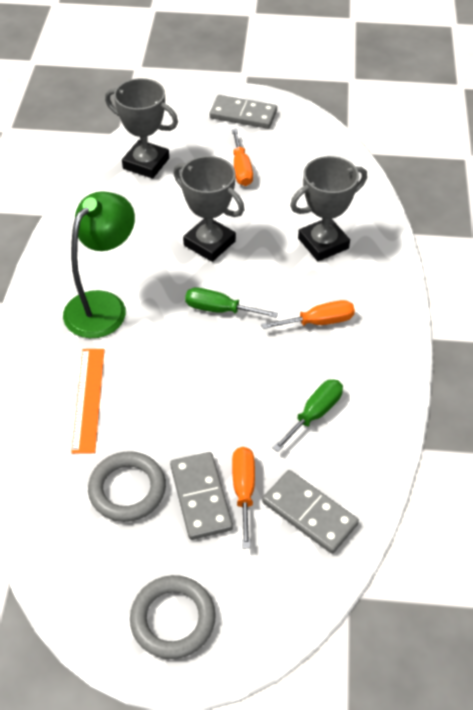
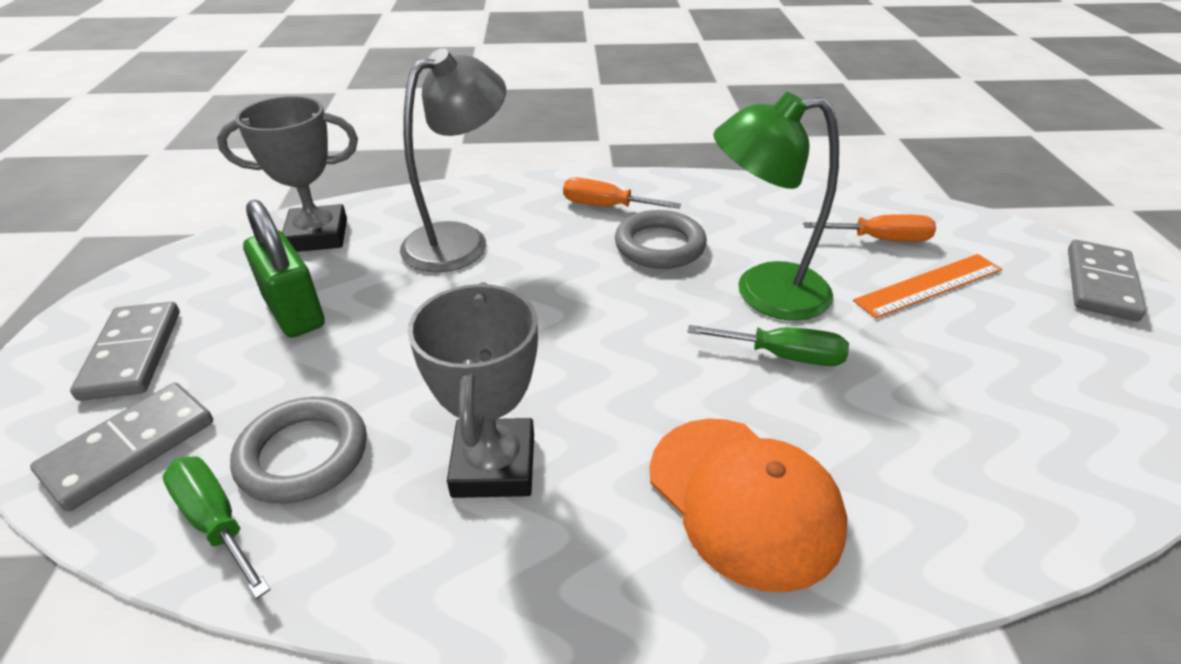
green padlock: none = 0 -> [243,199,325,338] = 1
grey lamp: none = 0 -> [400,48,506,272] = 1
grey trophy: [105,78,178,179] [173,156,244,262] [290,156,367,261] = 3 -> [217,96,358,252] [407,282,538,498] = 2
orange cap: none = 0 -> [650,419,847,592] = 1
orange screwdriver: [232,129,253,186] [232,447,255,548] [261,300,355,329] = 3 -> [563,177,681,209] [803,214,936,242] = 2

